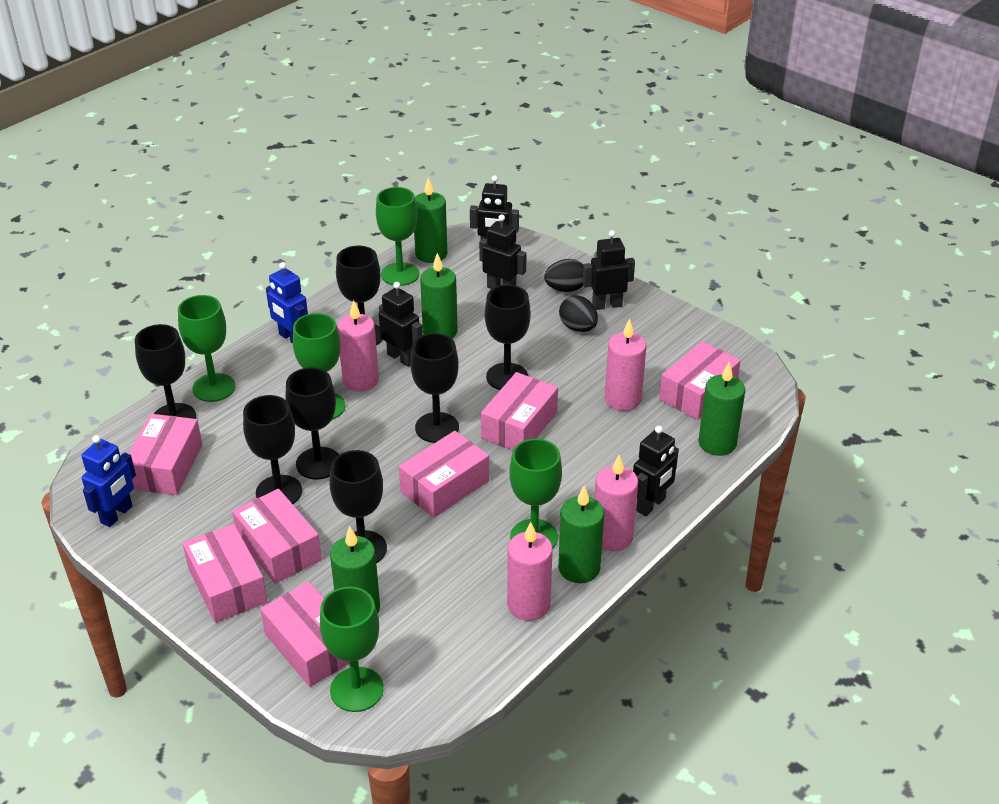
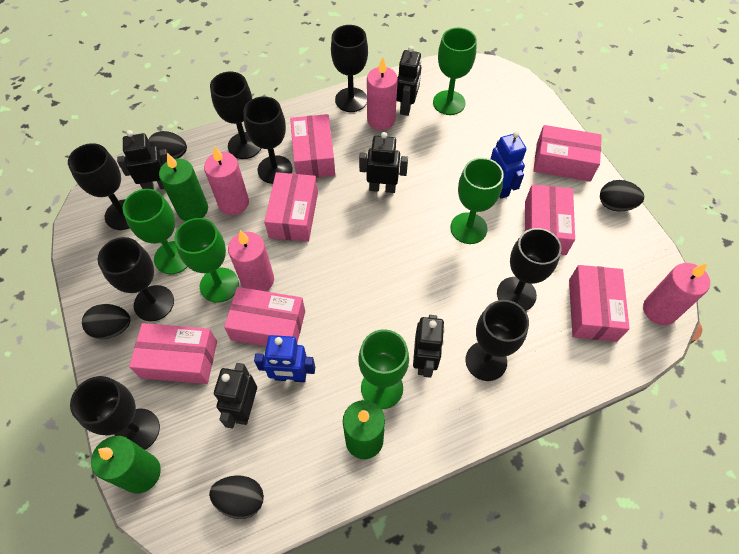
black egg: [544,259,583,292] [559,295,598,332] = 2 -> [82,304,131,339] [148,131,187,159] [209,476,264,519] [600,180,644,211] = 4
black goblet: [135,324,196,419] [243,395,302,504] [285,367,339,479] [329,450,387,563] [336,246,383,345] [410,333,459,443] [485,285,530,390] = 7 -> [68,143,129,230] [70,376,160,450] [98,237,174,321] [210,71,261,159] [243,96,293,184] [331,25,368,112] [465,300,529,381] [497,228,562,311] = 8
green candle: [330,526,380,613] [414,177,447,263] [420,253,458,339] [558,486,604,583] [699,362,745,456] = 5 -> [91,436,161,493] [159,153,208,221] [343,400,385,459] = 3

